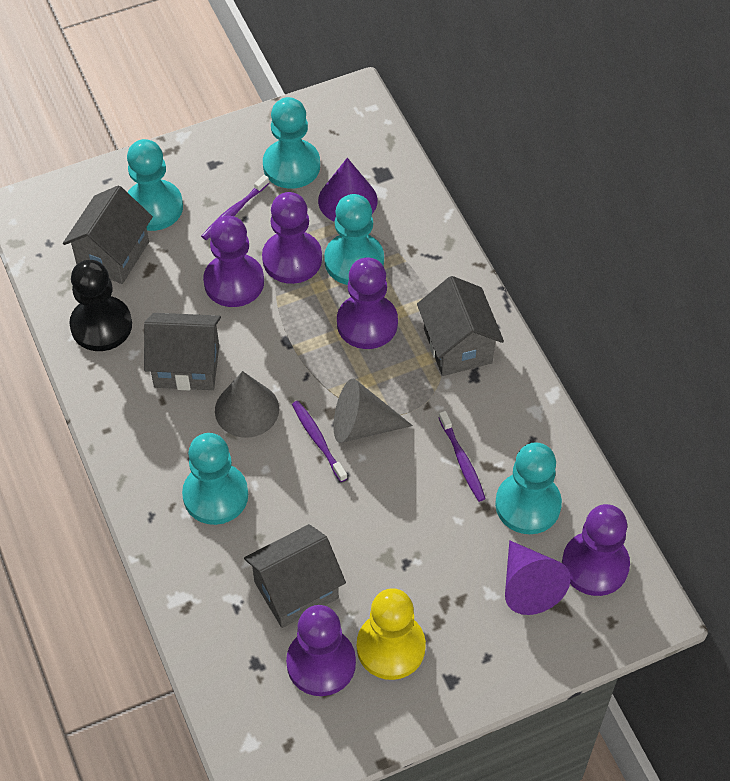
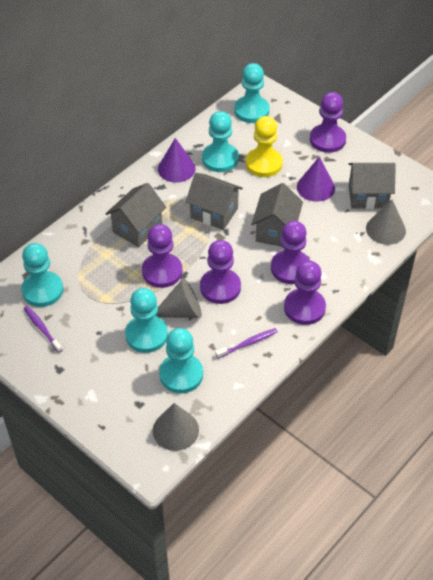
black pawn: [69,260,132,351] = 1 -> none = 0
grey cone: [215,371,279,438] [333,378,413,443] = 2 -> [153,403,199,451] [156,278,202,318] [366,199,406,245] = 3
purple toothbrush: [201,175,269,240] [292,401,347,482] [439,411,486,502] = 3 -> [24,306,63,353] [216,328,278,358] = 2

